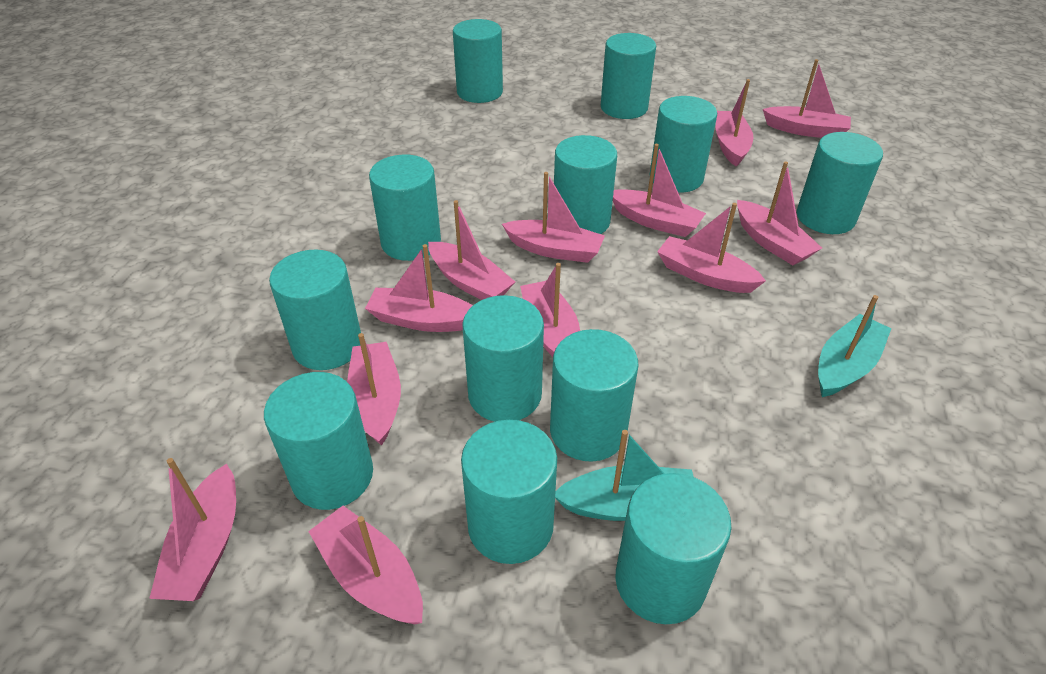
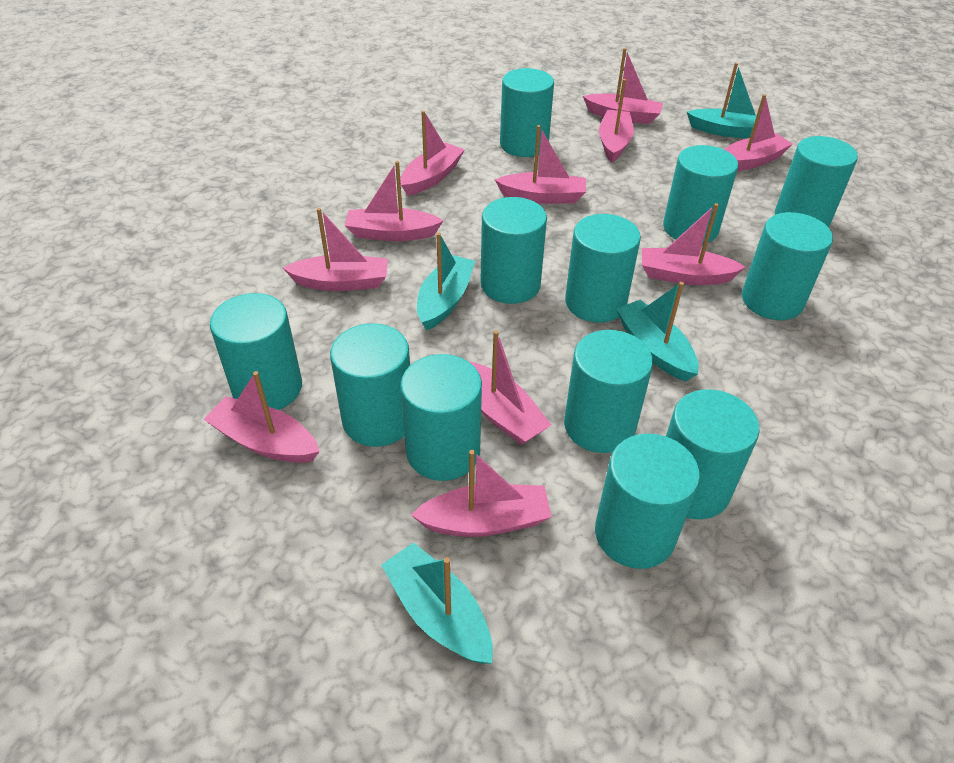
pink boat: [149,458,236,601] [308,506,423,624] [347,333,401,446] [365,244,473,332] [428,200,515,300] [502,172,605,263] [520,263,580,357] [613,144,706,237] [657,203,766,293] [716,79,753,167] [737,161,822,265] [763,59,851,138] = 12 -> [203,371,320,463] [283,208,388,291] [345,161,444,241] [400,111,464,196] [411,450,552,537] [470,330,552,445] [495,125,586,204] [583,48,663,124] [599,79,634,162] [642,203,746,285] [724,94,793,171] = 11
turquoise boat: [555,430,694,521] [818,295,891,397] = 2 -> [381,542,493,664] [417,233,475,330] [616,282,699,382] [687,63,757,139] = 4

